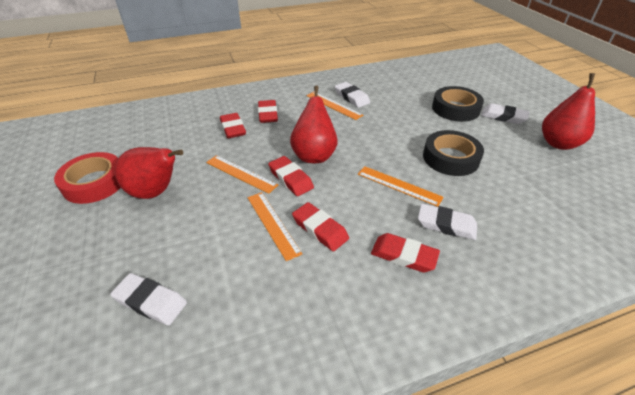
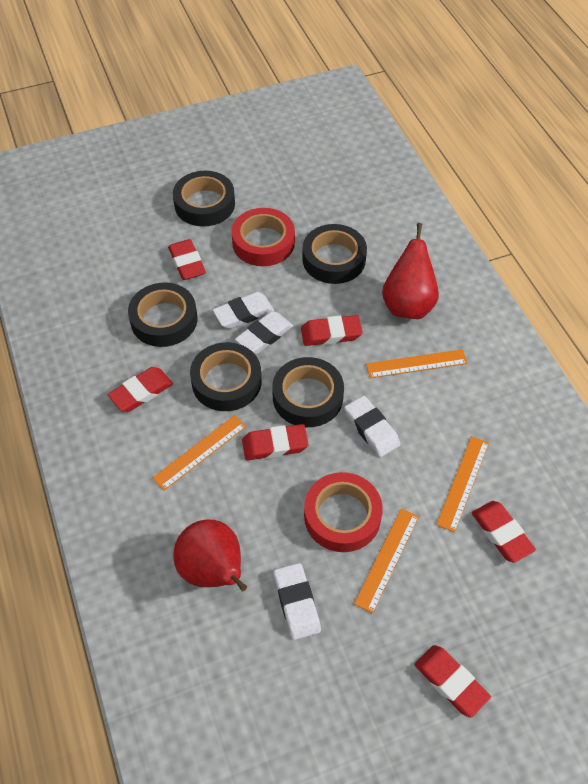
black tape: [423,130,484,176] [432,86,484,122] = 2 -> [128,283,197,347] [173,171,235,227] [190,342,261,411] [272,357,344,427] [302,224,367,284] = 5
red eraser: [220,113,246,138] [258,100,278,123] [268,156,314,196] [292,202,349,251] [371,233,440,273] = 5 -> [108,367,173,412] [168,239,206,280] [242,424,309,461] [301,315,363,346] [414,645,491,718] [472,501,536,563] = 6
red pear: [115,147,183,199] [290,85,337,163] [542,73,595,150] = 3 -> [173,520,247,591] [382,223,439,319] = 2
red tape: [54,152,121,204] = 1 -> [231,208,295,266] [304,472,383,552] = 2

